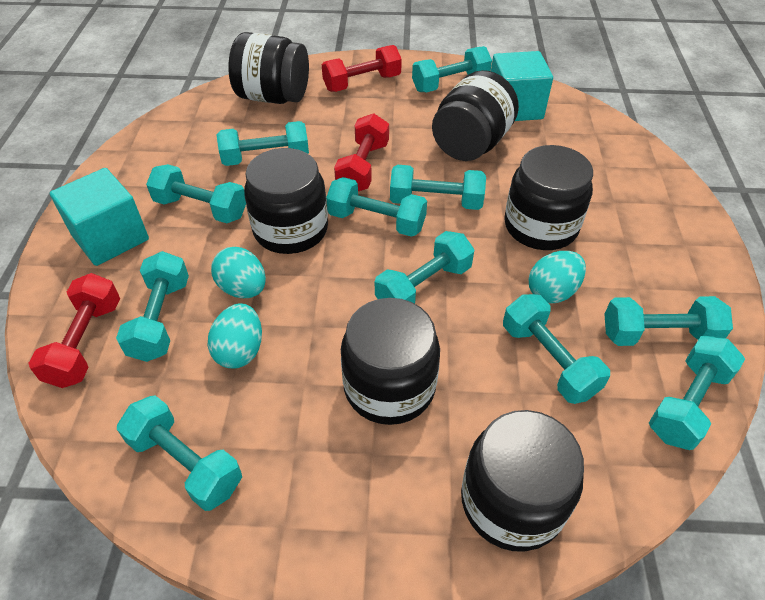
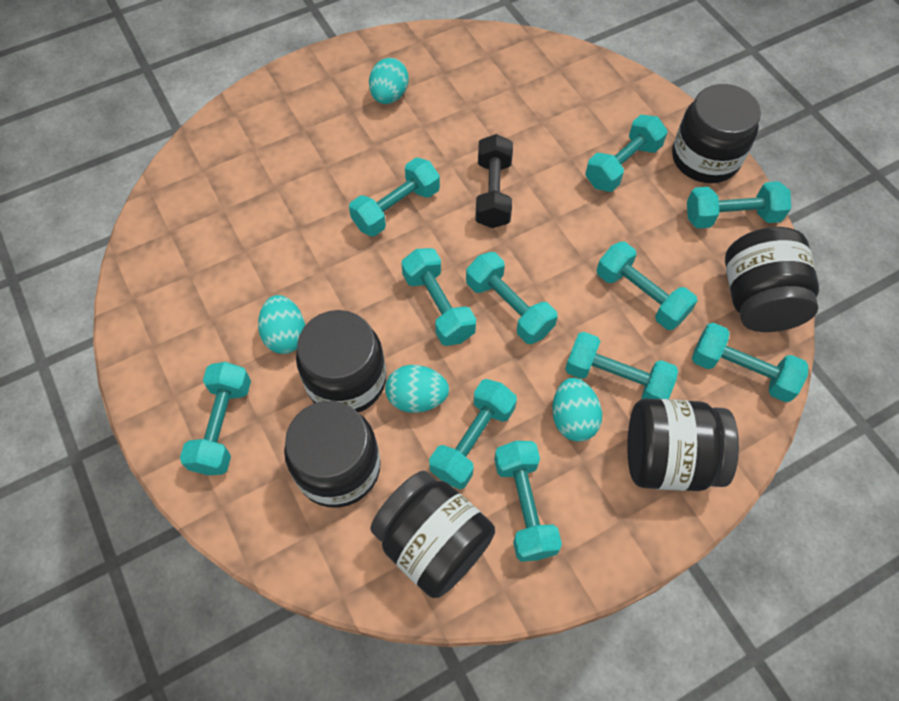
black dumbbell: none = 0 -> [475,134,513,228] = 1
red dumbbell: [28,273,120,388] [322,45,402,92] [334,113,389,191] = 3 -> none = 0
turquoise cube: [50,168,149,266] [491,51,553,121] = 2 -> none = 0
turquoise egg: [208,303,262,368] [211,247,266,298] [529,251,586,304] = 3 -> [258,295,305,354] [369,58,409,104] [385,365,449,413] [552,378,602,442] = 4

